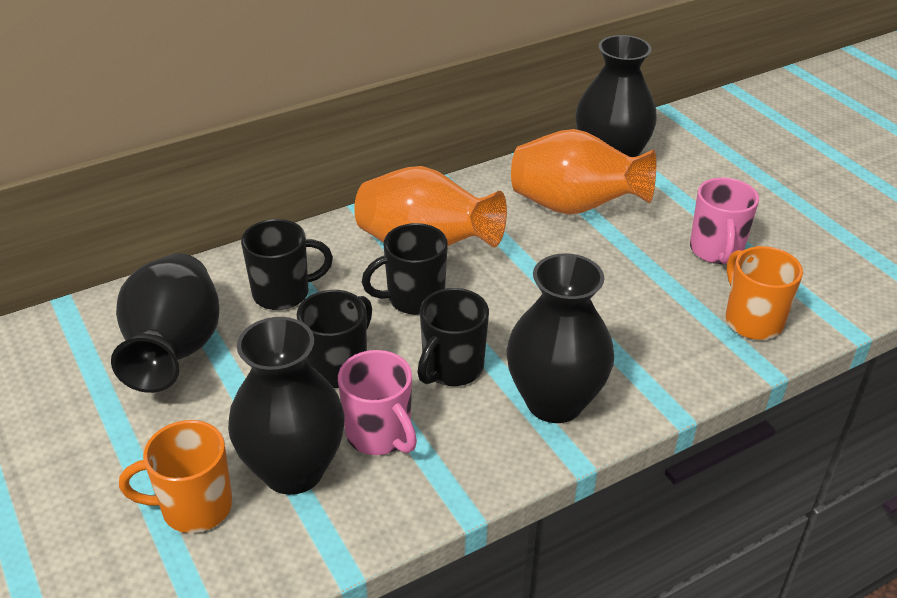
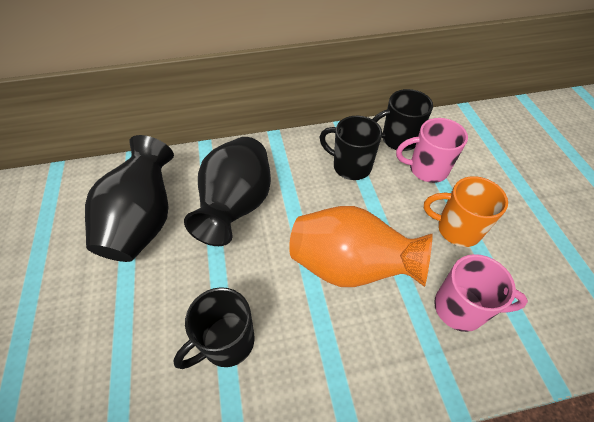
black mug: [241,219,333,310] [297,290,372,388] [362,223,448,315] [417,288,489,386] = 4 -> [174,287,255,369] [320,116,382,180] [373,89,433,151] = 3
black vase: [111,253,219,393] [228,317,345,495] [506,253,614,423] [575,35,657,157] = 4 -> [85,135,174,262] [184,137,271,246] = 2
orange mug: [119,420,233,533] [726,246,803,340] = 2 -> [424,176,508,247] = 1
orange vase: [354,166,507,248] [511,129,656,215] = 2 -> [289,206,433,287] = 1

